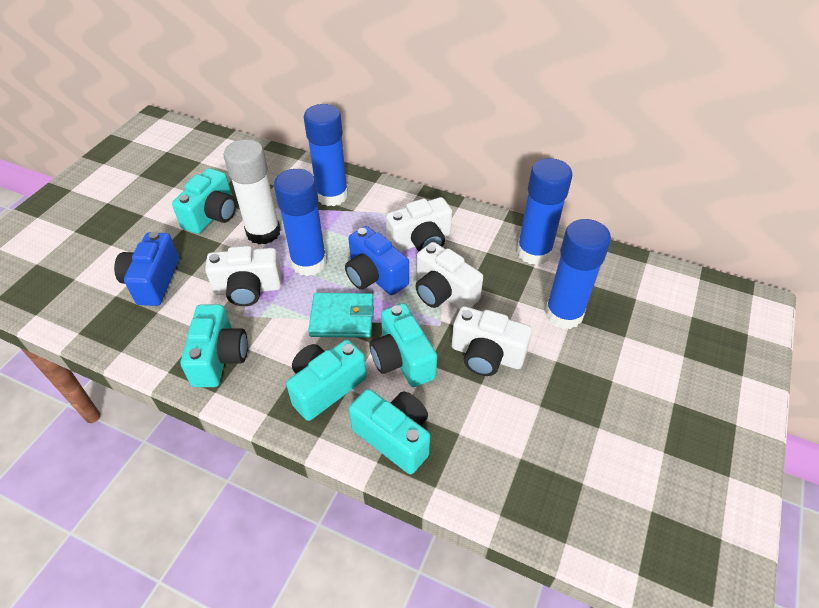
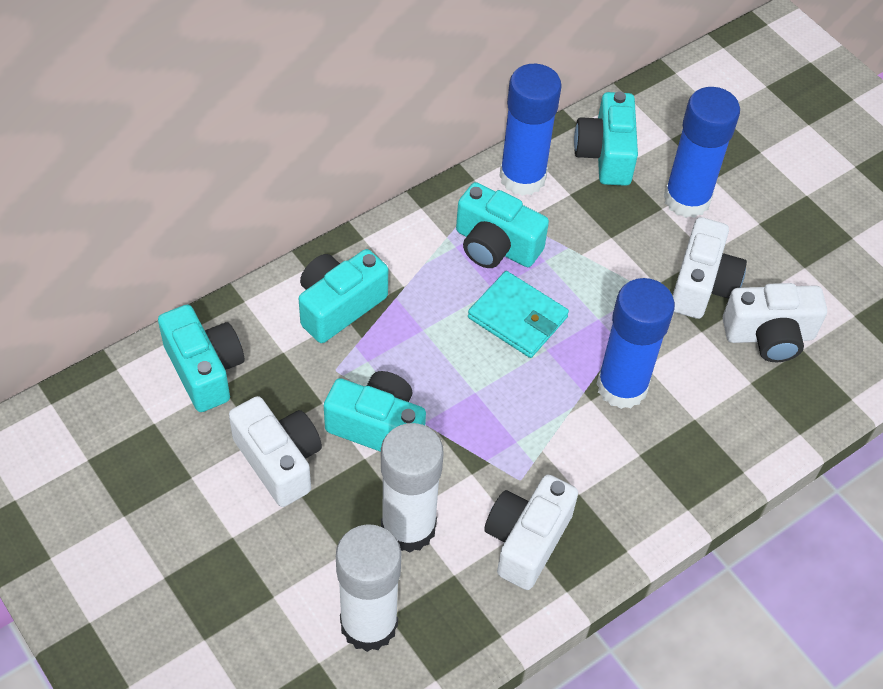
blue camera: [114,231,179,306] [345,226,409,295] = 2 -> none = 0
blue glue stick: [274,169,327,276] [304,104,348,206] [517,158,573,265] [545,219,611,329] = 4 -> [499,64,562,196] [596,278,675,409] [664,87,740,218] = 3
white glue stick: [224,139,281,245] = 1 -> [336,524,401,652] [381,423,444,553] = 2

